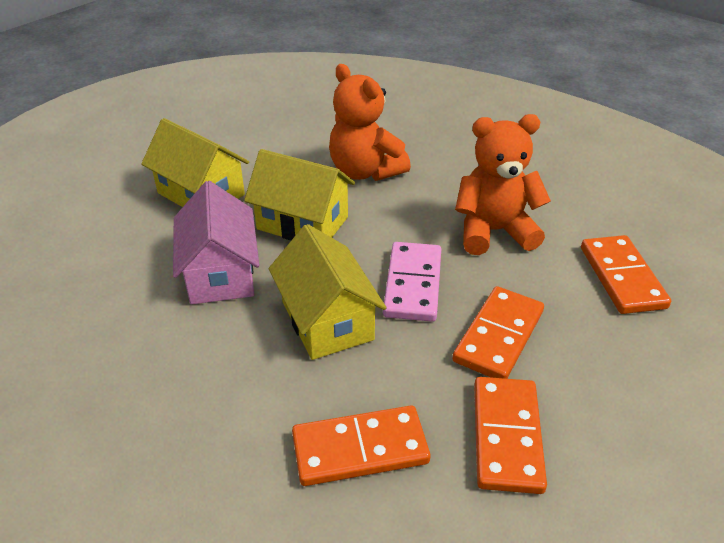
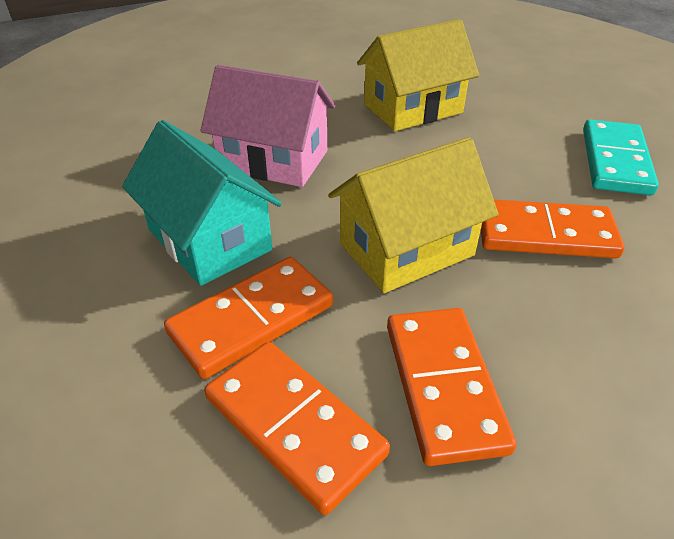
orange teddy bear: [329,64,411,181] [455,114,551,255] = 2 -> none = 0
pink domino: [383,242,441,322] = 1 -> none = 0
turquoise domino: none = 0 -> [583,120,659,195] = 1
turquoise house: none = 0 -> [122,120,282,286] = 1
yellow house: [141,118,249,207] [244,149,355,241] [269,224,387,360] = 3 -> [328,137,499,293] [357,19,479,131] = 2

